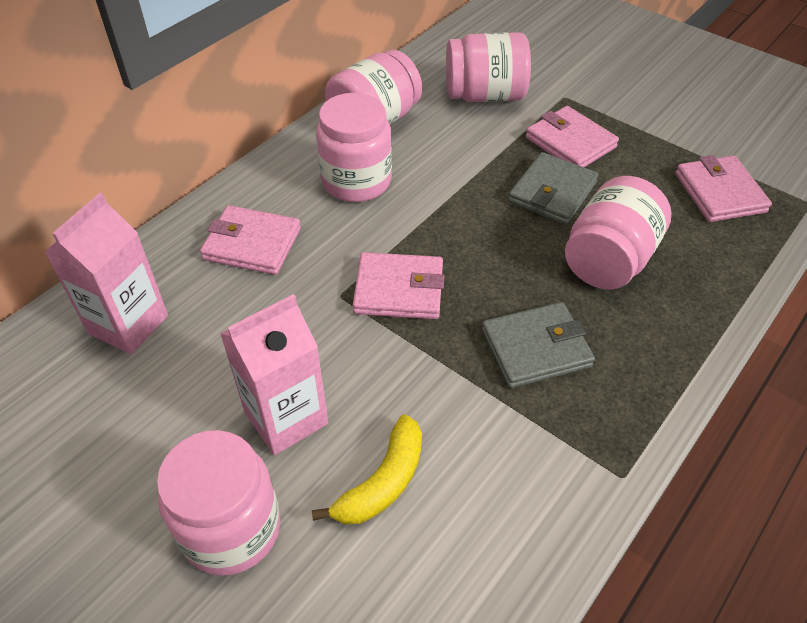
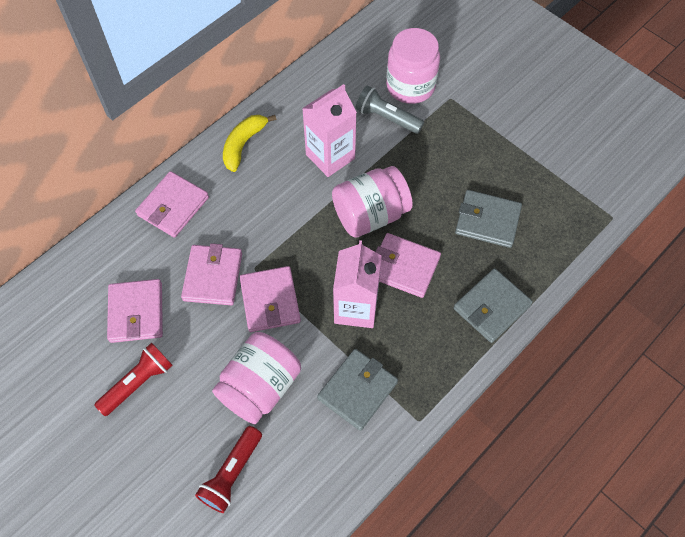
grey flashlight: none = 0 -> [355,85,424,134] = 1
grey wallet: [482,302,595,388] [508,152,599,225] = 2 -> [317,349,398,431] [454,268,533,343] [455,190,522,248] = 3
pink jar: [157,430,280,576] [316,93,392,202] [325,50,422,125] [446,32,531,102] [565,176,672,290] = 5 -> [212,332,301,424] [332,166,413,238] [386,28,440,104] = 3
pink wallet: [200,205,301,275] [353,252,445,319] [526,106,619,167] [675,155,772,222] = 4 -> [107,279,163,343] [135,171,209,238] [181,243,242,305] [240,266,301,332] [376,233,441,298] = 5
red flashlight: none = 0 -> [94,343,173,416] [195,426,262,513] = 2

